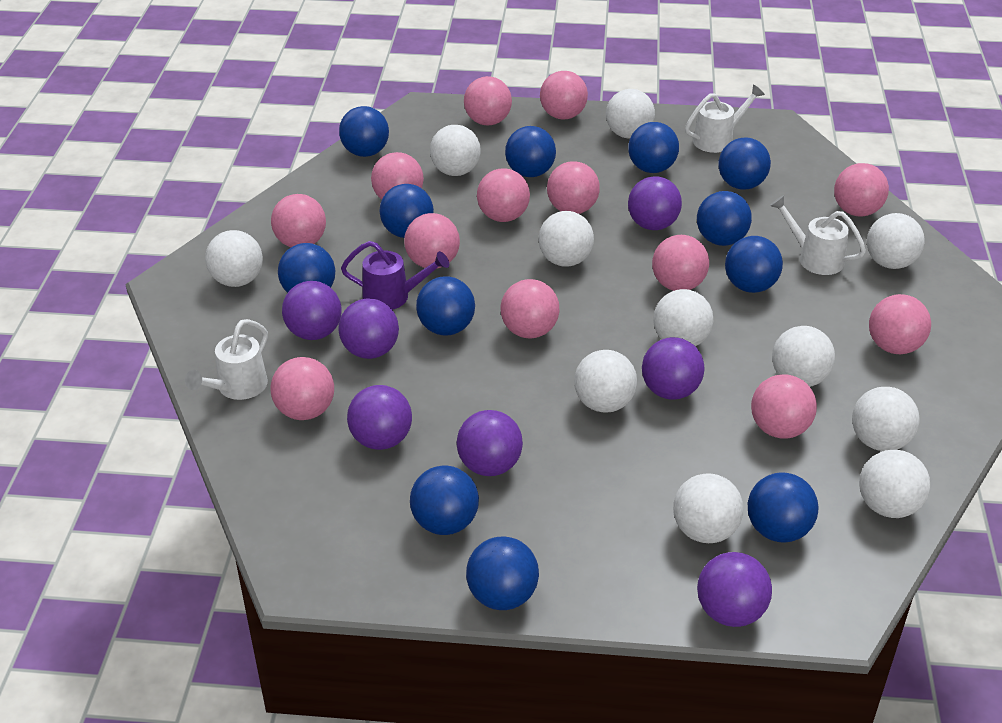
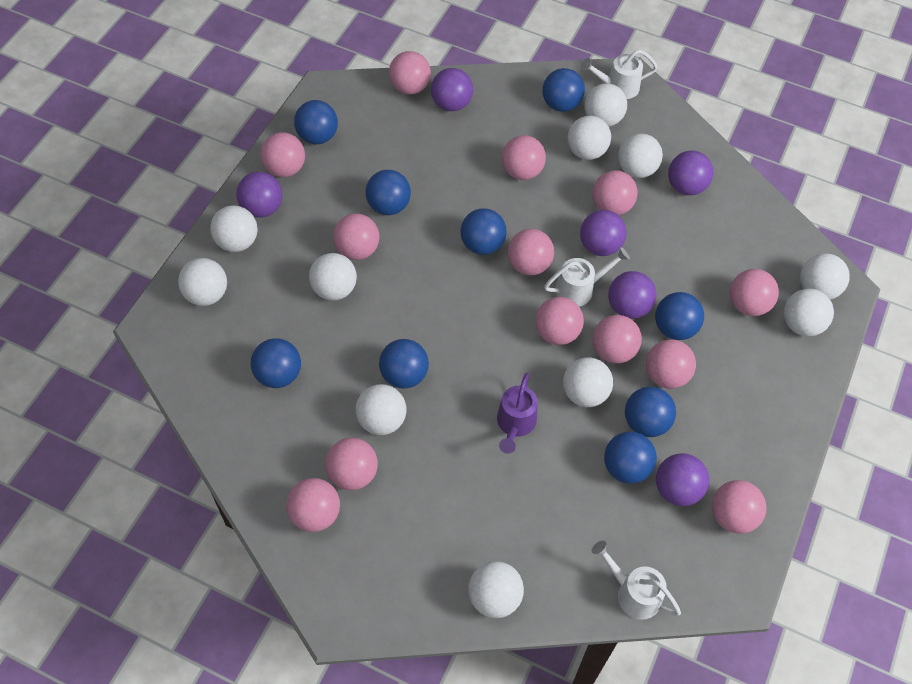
blue ball: [278,243,335,293] [339,106,389,157] [379,184,434,238] [410,466,479,535] [416,276,475,336] [466,537,539,610] [505,126,556,177] [628,122,679,173] [697,191,752,246] [718,137,771,190] [725,236,783,293] [748,472,818,543] = 12 -> [251,338,301,388] [294,100,338,144] [365,170,411,215] [379,339,429,389] [460,208,507,255] [543,68,585,112] [604,432,657,484] [625,387,676,437] [655,292,704,340] = 9
purple ball: [282,281,342,340] [338,298,399,359] [347,385,412,450] [457,410,523,476] [628,176,682,230] [642,337,704,400] [697,552,772,627] = 7 -> [236,172,282,218] [431,68,473,111] [580,210,627,256] [608,271,656,319] [656,453,709,506] [668,150,713,195] = 6

